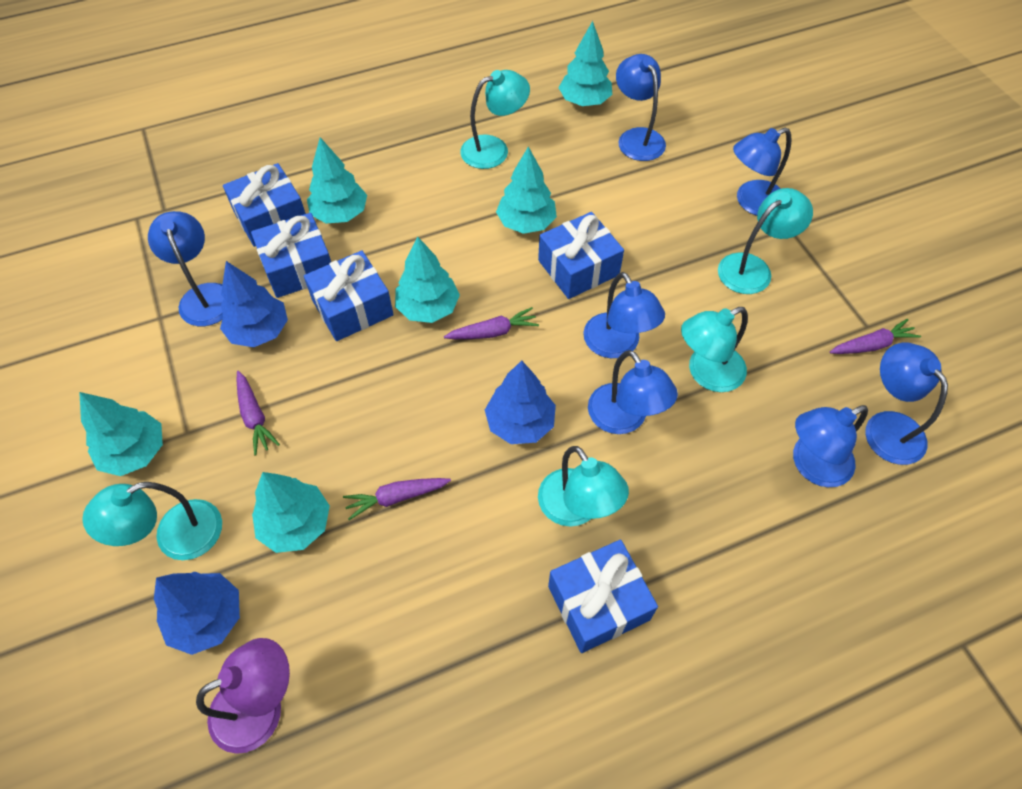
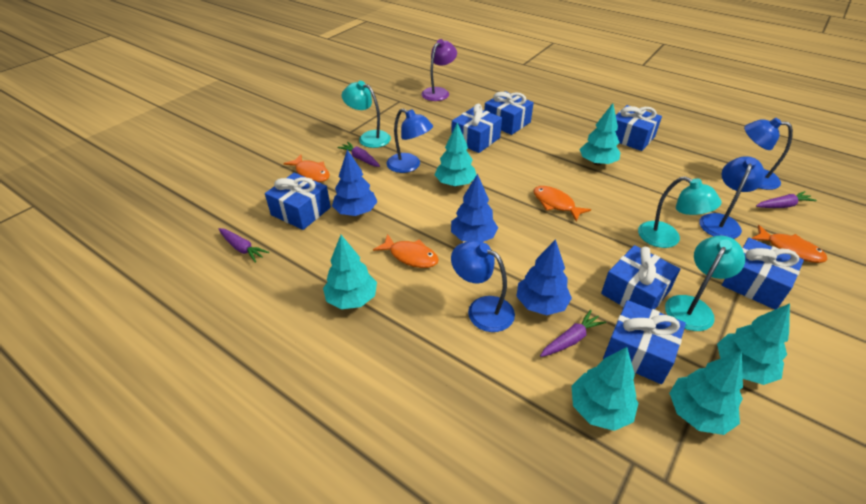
blue gift: [223,163,306,247] [251,213,331,298] [304,250,394,341] [538,212,624,299] [548,539,658,653] = 5 -> [265,173,331,230] [451,104,502,153] [484,91,534,135] [601,245,680,309] [603,300,686,384] [615,105,662,151] [722,238,804,310] = 7
blue lamp: [148,211,224,326] [583,272,665,358] [588,350,678,434] [616,54,666,161] [733,128,791,216] [793,405,868,487] [865,342,948,465] = 7 -> [387,109,433,173] [451,240,515,332] [699,156,765,239] [744,118,793,190] = 4
orange fish: none = 0 -> [283,155,330,182] [373,234,439,268] [533,186,591,221] [752,225,828,263] = 4
turquoise lamp: [82,482,222,560] [460,70,530,169] [538,446,629,527] [681,307,748,392] [718,188,813,294] = 5 -> [342,81,391,148] [638,176,722,248] [665,236,745,331] = 3

